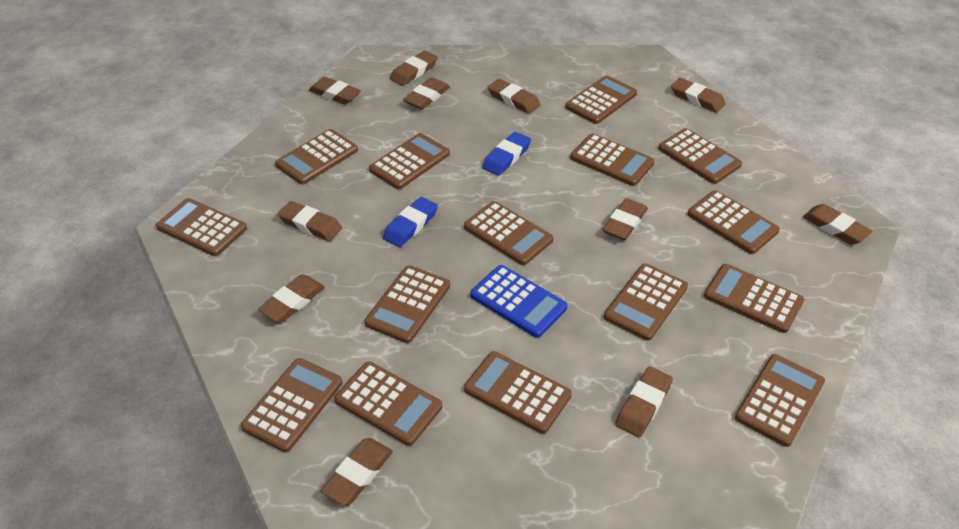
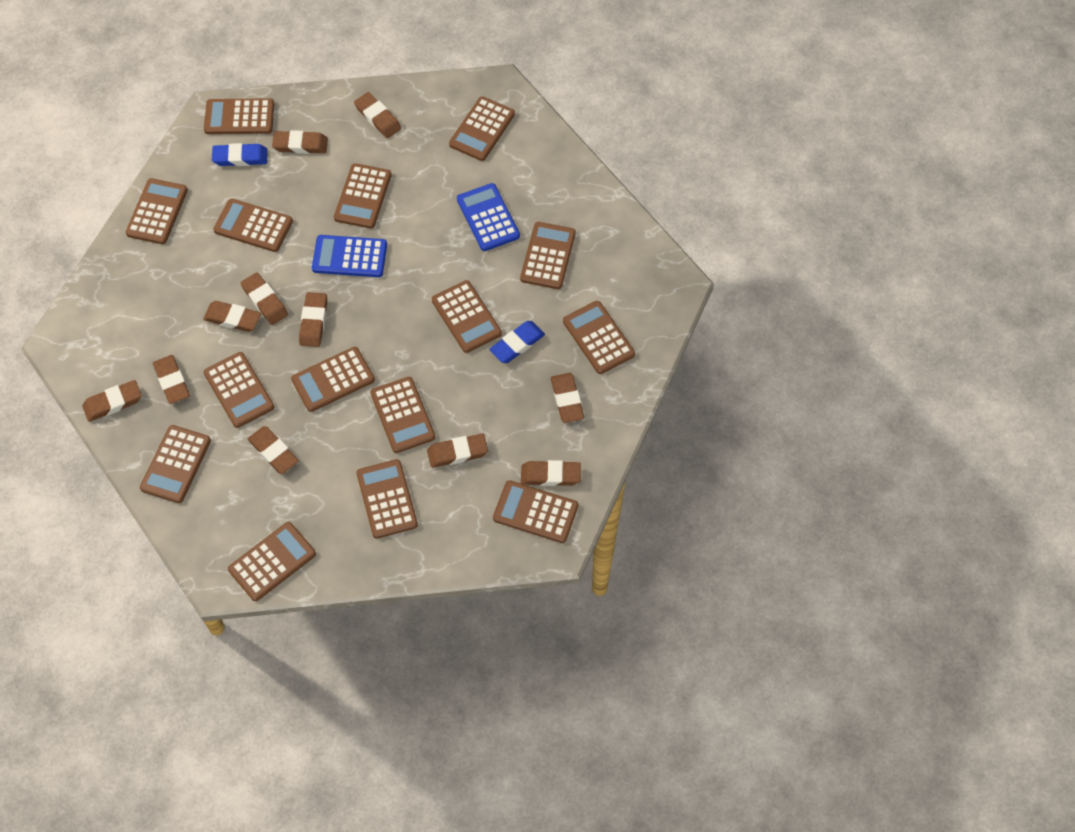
blue calculator: [470,265,568,338] = 1 -> [312,235,387,277] [457,183,520,251] = 2

